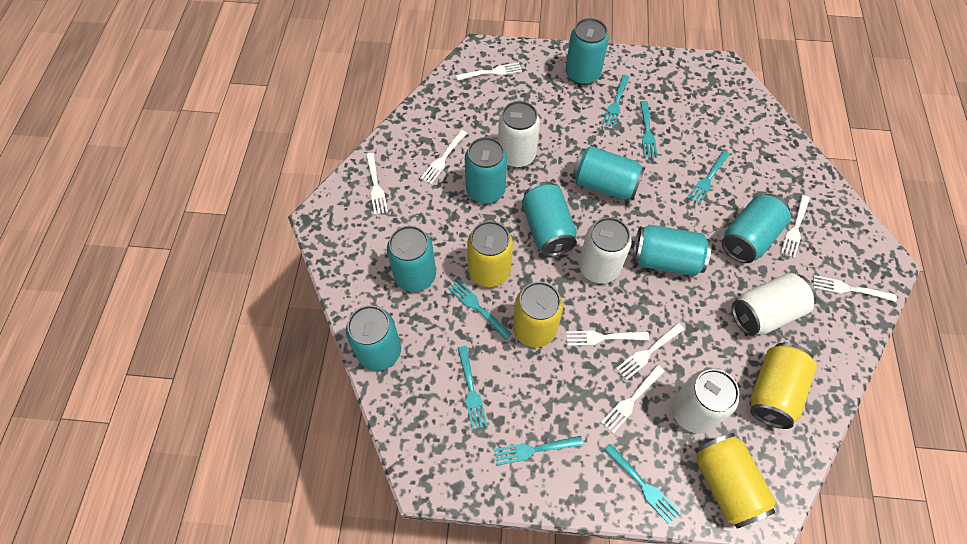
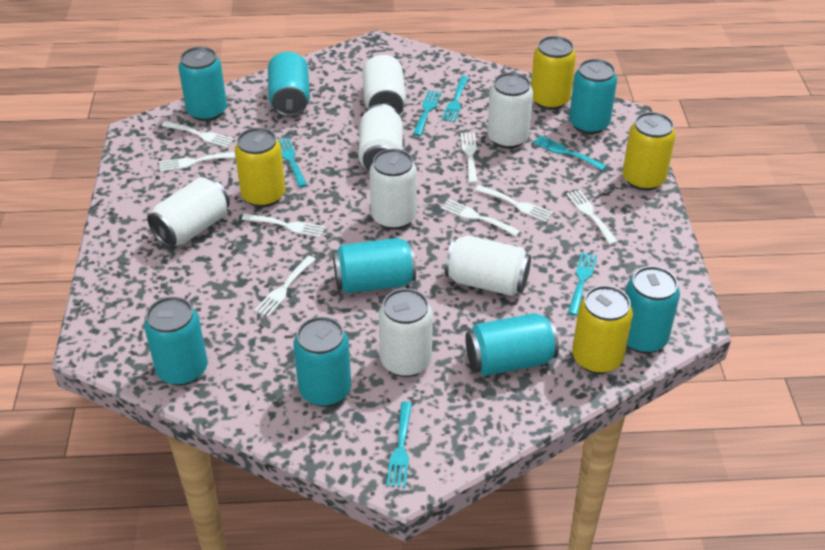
turquoise fork: [448,279,512,340] [458,346,487,430] [494,436,583,466] [602,75,629,128] [604,444,680,524] [640,101,657,158] [687,150,730,205] = 7 -> [279,138,307,188] [386,402,412,488] [413,90,441,136] [442,76,468,122] [533,135,606,171] [568,252,597,316] = 6
white can: [498,101,540,168] [579,217,632,284] [672,369,739,433] [732,273,817,336] = 4 -> [147,177,230,248] [358,104,402,171] [362,55,406,115] [370,149,417,230] [379,288,433,377] [445,236,531,296] [487,72,533,149] = 7

